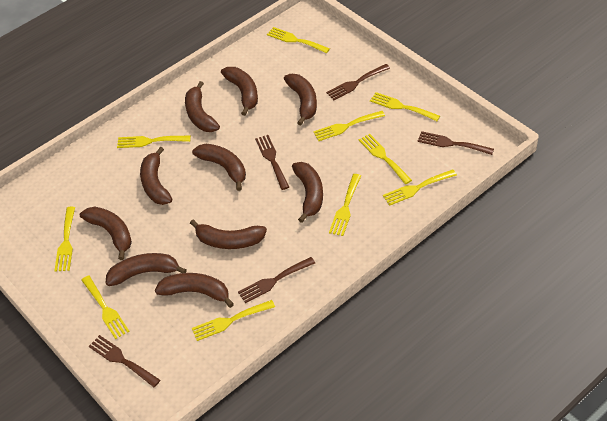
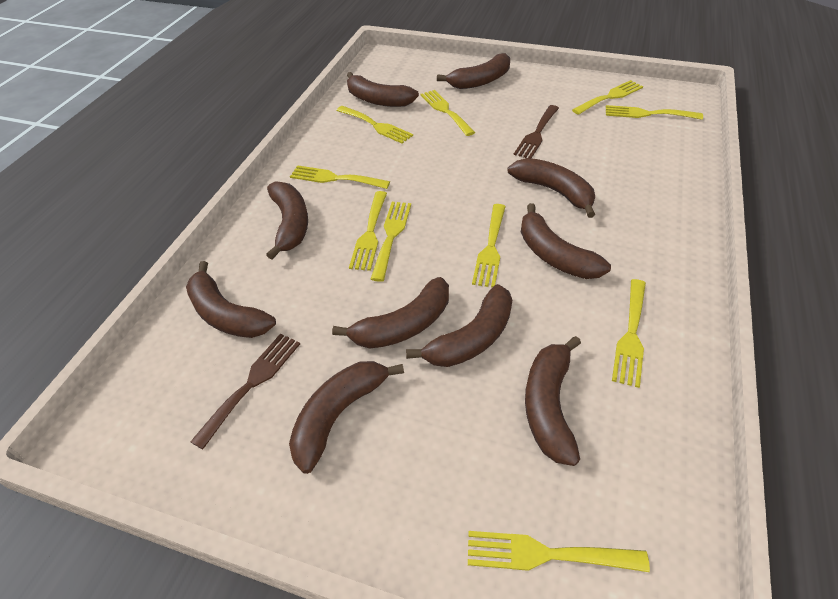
brown fork: [89,335,160,387] [238,257,315,303] [255,135,289,190] [326,64,390,100] [418,131,494,155] = 5 -> [190,333,300,450] [514,105,559,158] = 2

